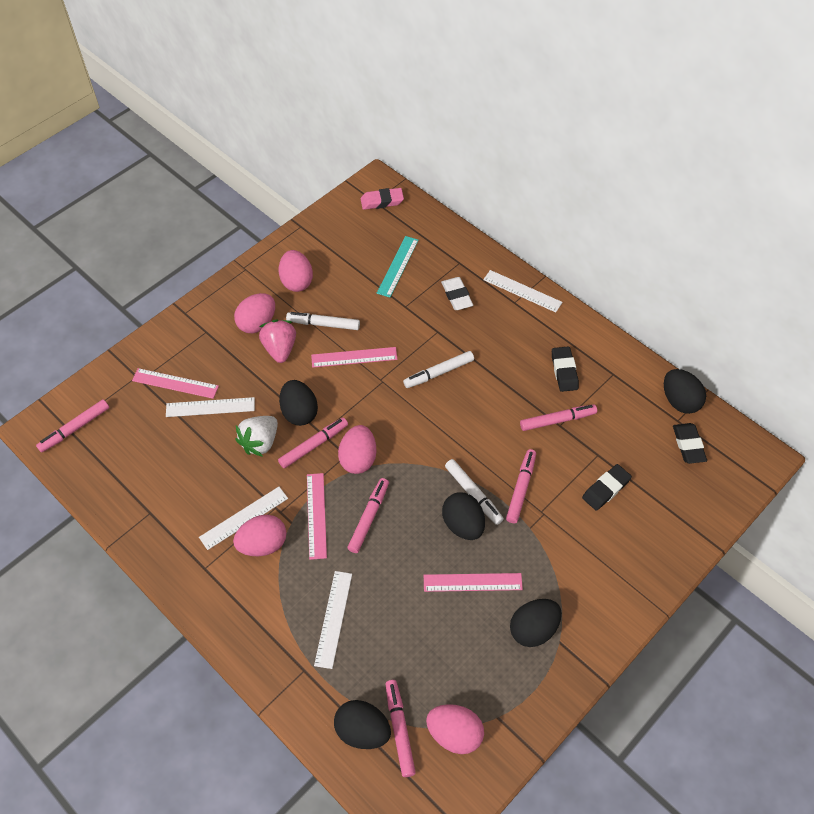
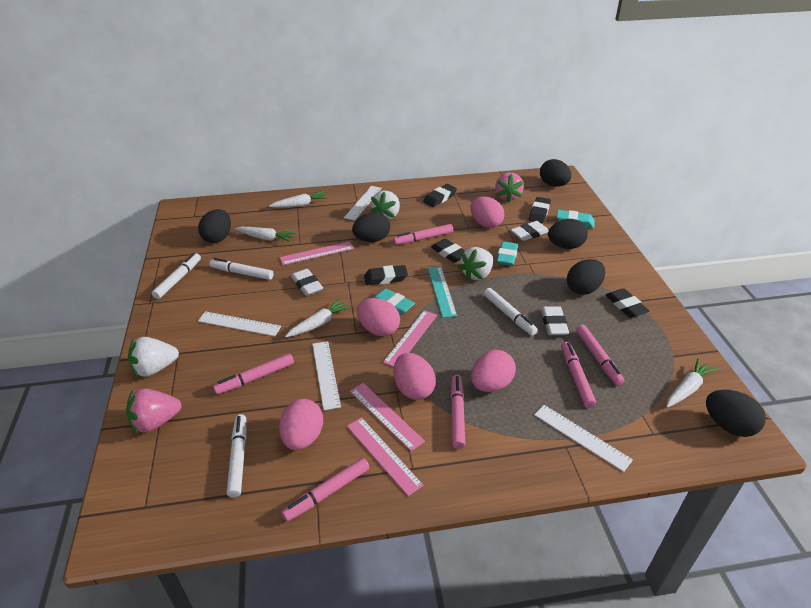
black egg: [279,380,318,426] [334,700,391,749] [442,492,485,540] [510,599,562,647] [664,369,706,414] = 5 -> [198,209,231,243] [352,212,390,242] [540,159,571,187] [548,219,588,249] [567,259,605,295] [706,390,766,437] = 6
black eraser: [552,347,579,392] [582,464,632,511] [673,423,707,464] = 3 -> [364,265,408,285] [423,184,457,207] [431,239,465,263] [529,197,551,223] [606,288,649,318] = 5
pink eraser: [361,188,404,210] = 1 -> none = 0
pink strawberry: [259,320,296,363] = 1 -> [126,389,181,434] [495,172,524,203] = 2
turquoise eraser: none = 0 -> [373,288,415,315] [496,241,518,266] [557,210,595,228] = 3
white carrot: none = 0 -> [235,227,296,242] [269,191,328,208] [285,299,351,337] [666,358,717,408] = 4
white eraser: [441,277,473,310] = 1 -> [291,269,323,296] [511,221,549,241] [541,306,569,335] = 3
white marker: [286,312,360,330] [403,351,474,388] [445,459,504,525] = 3 -> [152,253,201,299] [210,258,274,280] [227,414,246,497] [484,288,538,336] = 4
white strawberry: [235,416,278,457] = 1 -> [128,337,179,378] [370,191,400,220] [458,247,493,281] = 3

